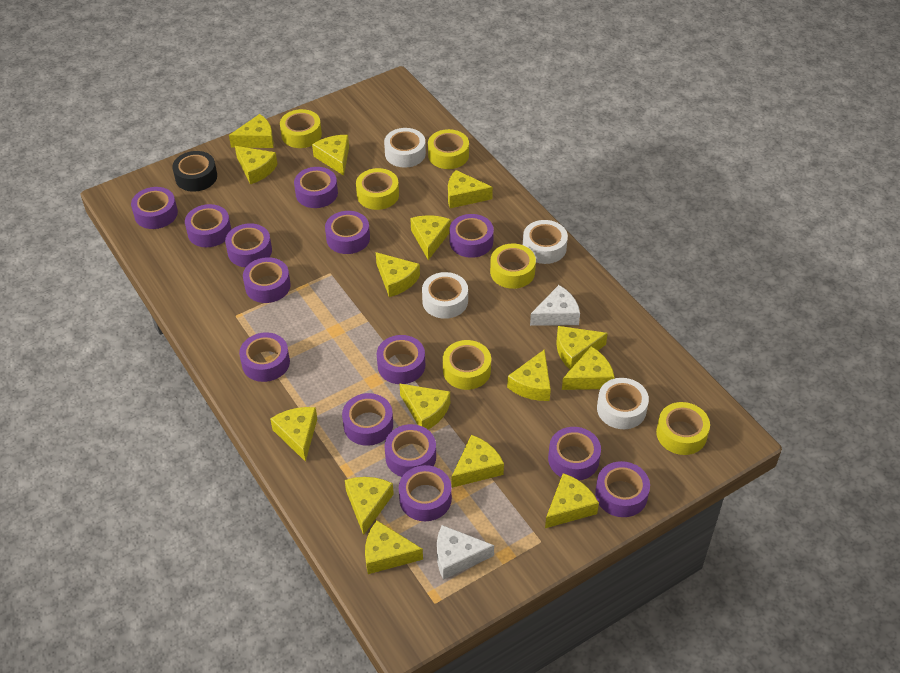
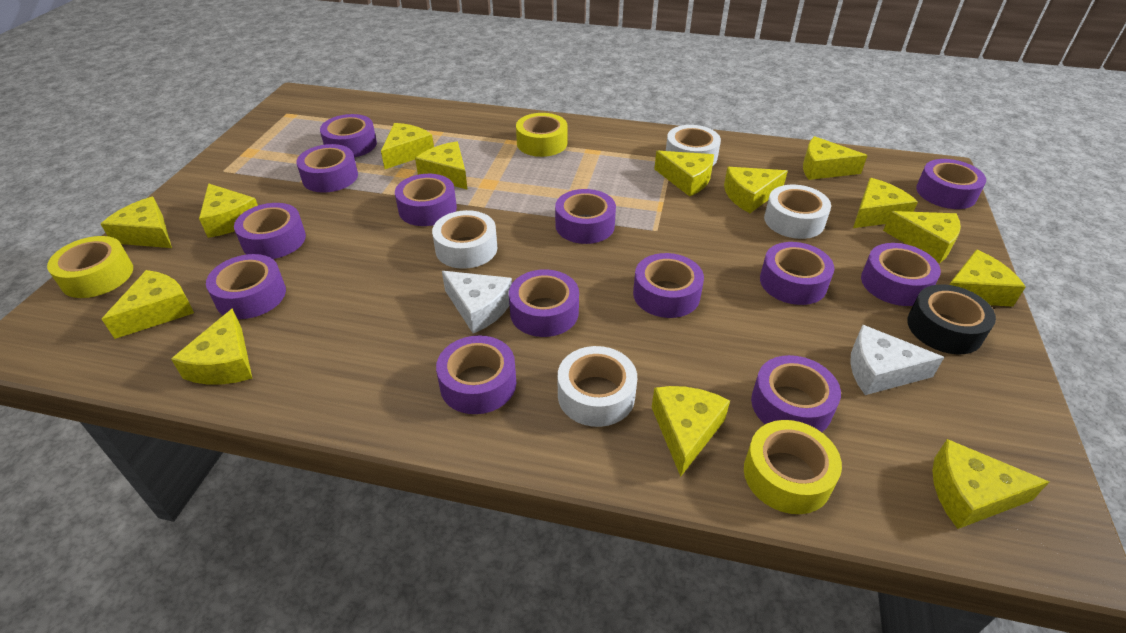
purple tape: [131,187,178,229] [185,204,231,247] [225,223,272,267] [239,332,290,382] [243,257,291,303] [294,167,338,208] [325,211,370,254] [342,393,393,446] [377,335,425,384] [385,424,436,477] [399,465,452,521] [449,214,494,258] [548,427,601,480] [595,461,650,517] = 14 -> [206,254,286,319] [234,203,306,259] [296,144,358,193] [320,114,377,157] [395,174,457,226] [436,335,516,414] [509,269,579,337] [555,189,616,244] [633,253,704,318] [751,355,841,432] [760,242,834,305] [861,243,941,306] [916,159,986,209] = 13
yellow cheese: [229,114,274,148] [235,146,278,184] [270,407,317,462] [312,135,349,176] [345,477,394,535] [365,521,423,574] [376,252,420,297] [400,384,450,429] [410,215,451,260] [448,170,493,208] [451,435,504,488] [507,349,551,401] [545,473,599,528] [556,326,608,370] [562,347,615,390] = 15 -> [101,197,172,248] [102,270,194,339] [171,309,252,385] [199,183,258,238] [381,123,434,169] [415,142,468,190] [652,386,730,477] [654,151,714,196] [724,167,788,213] [803,136,868,180] [853,178,918,228] [883,211,961,264] [932,439,1049,529] [949,250,1026,307] = 14
yellow tape: [280,109,322,148] [356,168,399,210] [428,129,469,169] [443,340,491,390] [490,244,536,289] [656,402,710,455] = 6 -> [47,236,133,298] [516,113,567,157] [744,420,842,514] = 3

